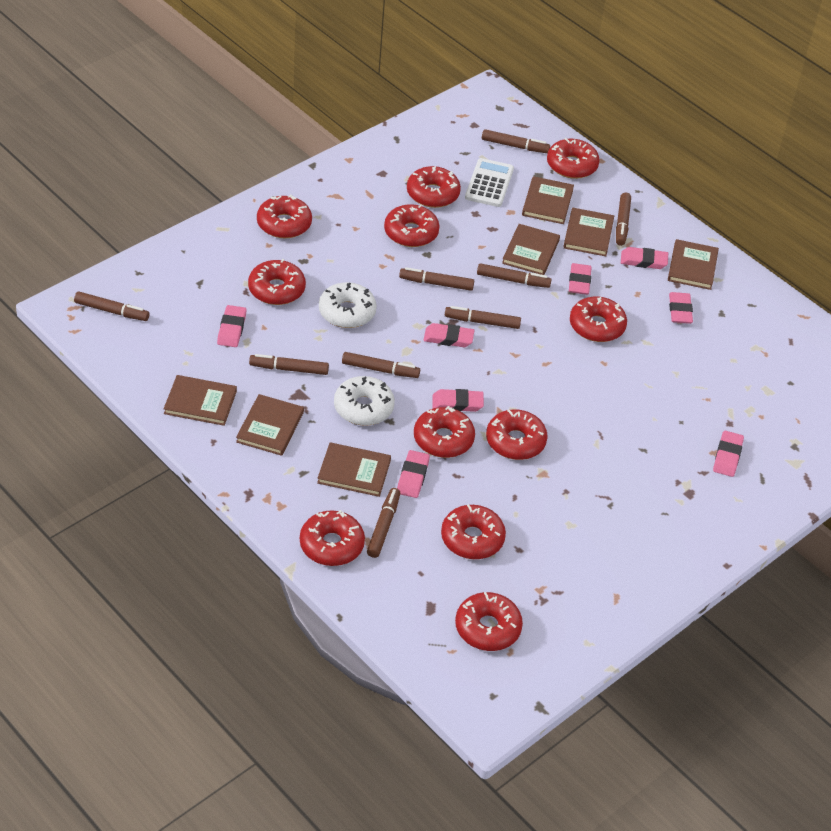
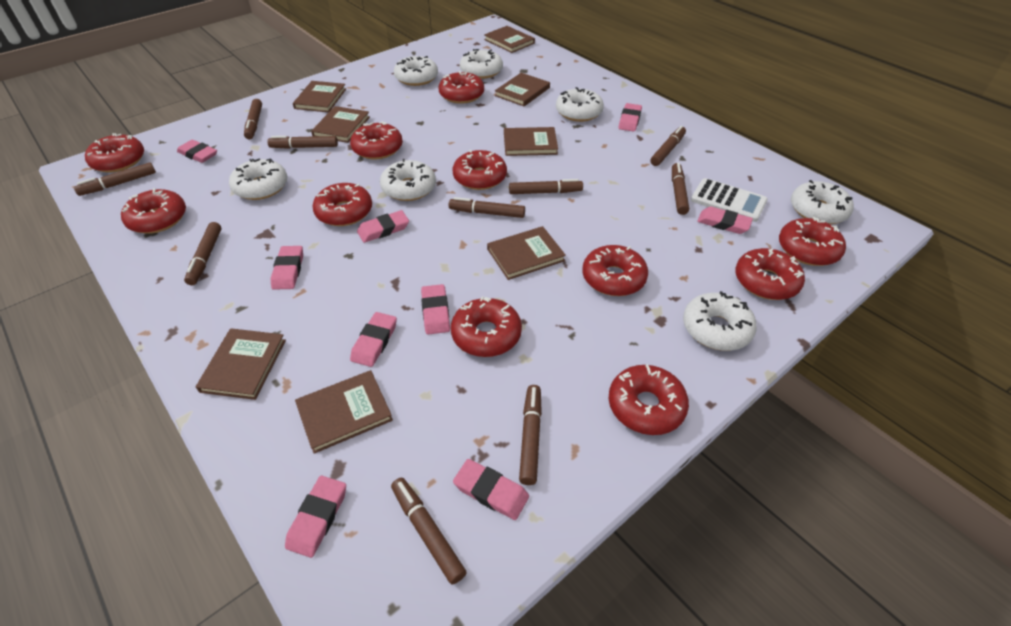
brown book: [164,375,237,426] [236,394,304,456] [317,442,391,497] [502,224,560,275] [522,176,574,224] [564,208,614,256] [668,239,719,290] = 7 -> [196,328,286,400] [293,81,346,112] [295,370,393,454] [311,106,370,143] [484,26,535,53] [487,226,566,280] [495,73,550,106] [504,127,558,156] = 8
brown marker: [74,291,149,321] [249,354,329,375] [342,352,420,378] [367,488,400,558] [399,267,474,291] [445,306,521,329] [477,263,552,288] [482,129,550,153] [616,193,631,246] = 9 -> [74,162,156,196] [184,222,221,285] [244,99,262,139] [267,136,338,149] [391,478,467,584] [449,197,525,218] [509,179,583,194] [519,385,542,485] [650,126,686,166] [672,163,689,215] = 10
pink eraser: [217,305,247,347] [397,450,430,498] [424,323,475,347] [433,389,484,412] [569,263,592,295] [621,247,668,269] [669,292,693,324] [713,431,744,477] = 8 -> [177,140,217,163] [271,246,303,290] [285,476,346,558] [350,312,397,367] [357,210,409,243] [421,284,450,334] [453,459,529,520] [618,103,642,132] [697,206,753,234] = 9
white donut: [319,282,377,328] [334,376,395,426] = 2 -> [229,158,287,200] [380,159,436,201] [394,56,438,86] [460,49,503,79] [556,87,604,122] [683,291,757,351] [791,180,854,224] = 7

